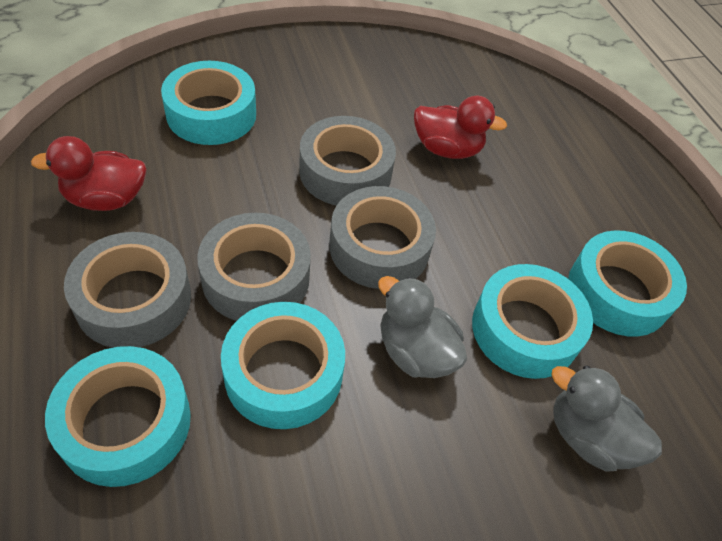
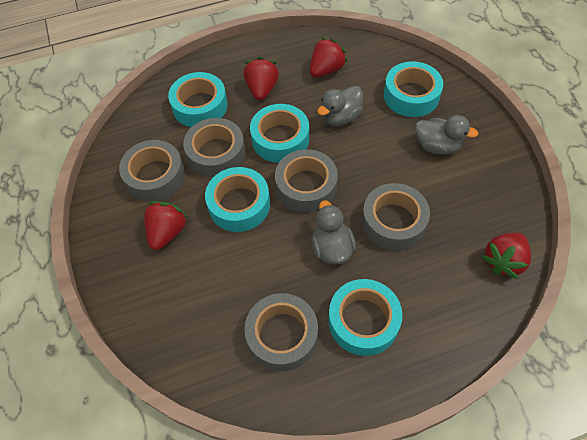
grey duck: [378,276,467,378] [551,366,662,472] = 2 -> [311,200,356,265] [317,86,363,126] [415,115,478,155] = 3
grey tape: [64,232,191,348] [197,213,311,321] [299,116,396,205] [329,186,436,289] = 4 -> [119,140,185,202] [183,118,246,178] [244,293,318,371] [275,149,338,213] [362,183,430,250] = 5
red duck: [31,136,146,211] [414,96,507,159] = 2 -> none = 0
red strawberry: none = 0 -> [144,202,188,250] [244,57,279,100] [310,38,348,78] [481,233,531,279] = 4

